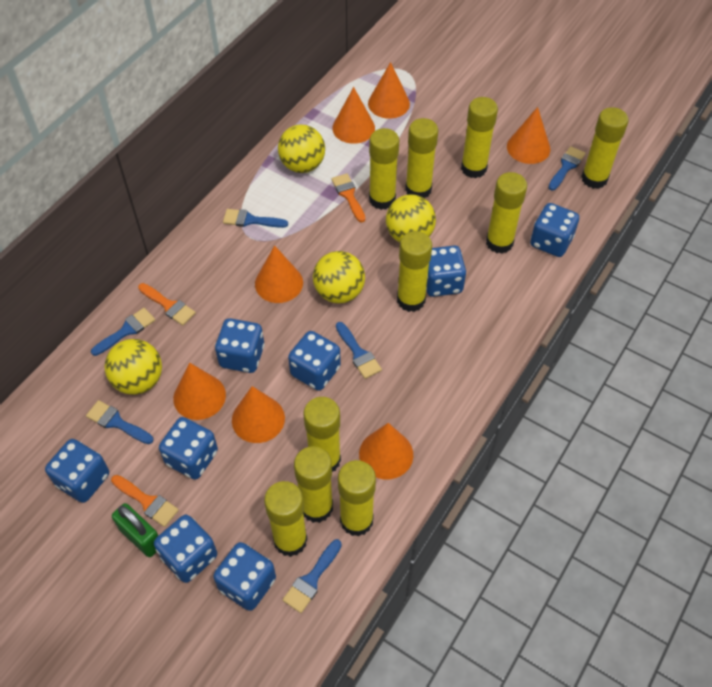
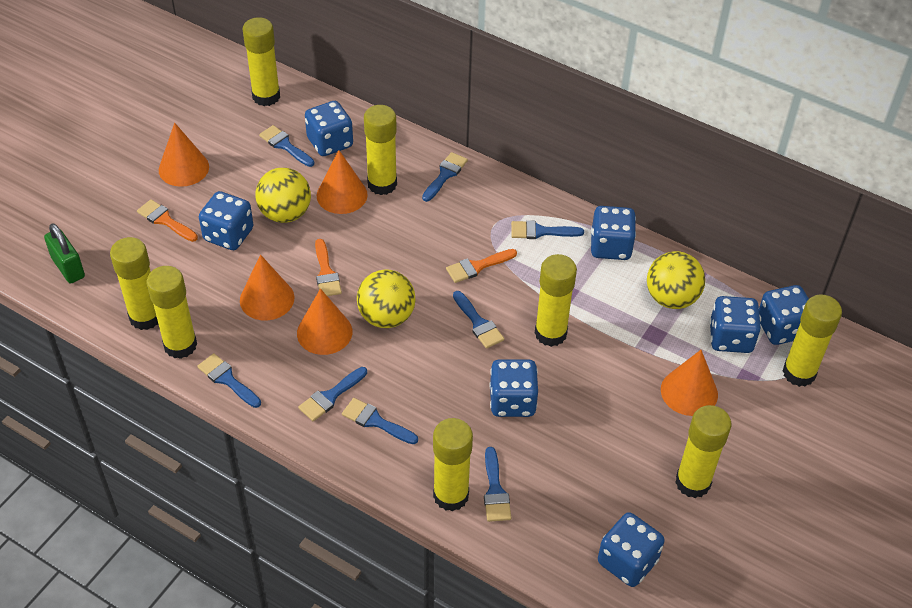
blue brush: [86,400,154,444] [91,308,155,356] [223,209,288,228] [283,539,342,613] [336,322,382,379] [548,146,586,190] = 6 -> [197,353,261,408] [259,125,314,167] [298,367,367,421] [342,398,418,444] [422,152,468,202] [453,291,504,349] [484,447,511,522] [511,220,584,239] = 8
blue dice: [45,439,109,503] [154,515,217,583] [159,417,218,480] [213,542,276,611] [215,318,265,373] [288,331,341,391] [426,246,466,297] [530,203,579,257] = 8 -> [199,191,253,250] [305,101,353,156] [489,359,538,417] [591,206,636,260] [598,512,665,587] [710,296,761,353] [759,285,809,345] = 7
orange cone: [173,363,226,420] [232,386,285,443] [255,245,303,303] [332,87,375,144] [359,423,413,479] [368,62,410,119] [507,107,551,164] = 7 -> [159,123,209,187] [240,255,295,320] [297,289,352,355] [317,150,368,214] [661,350,718,416] = 5
yellow ball: [105,339,162,395] [278,125,325,173] [313,251,365,304] [386,194,436,242] = 4 -> [255,168,311,223] [357,269,415,328] [647,251,705,309] = 3
yellow glue stick: [264,481,307,557] [294,446,333,523] [303,397,341,471] [338,460,376,537] [369,128,399,210] [397,231,432,312] [405,118,438,199] [461,97,498,178] [486,172,527,254] [581,107,629,189] = 10 -> [110,237,158,330] [147,266,197,359] [242,17,280,106] [364,105,397,195] [433,418,473,512] [535,254,577,347] [675,405,731,498] [782,295,842,387] = 8

